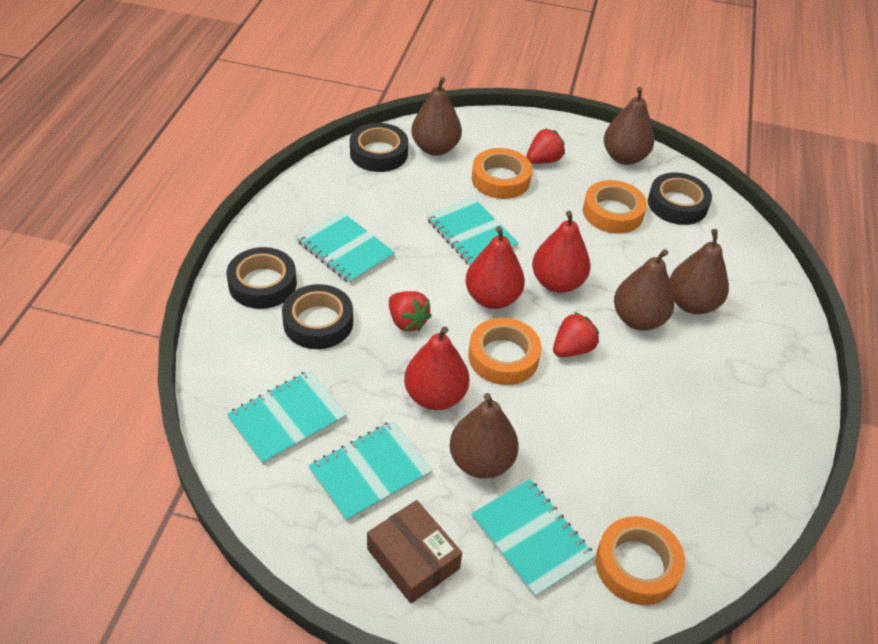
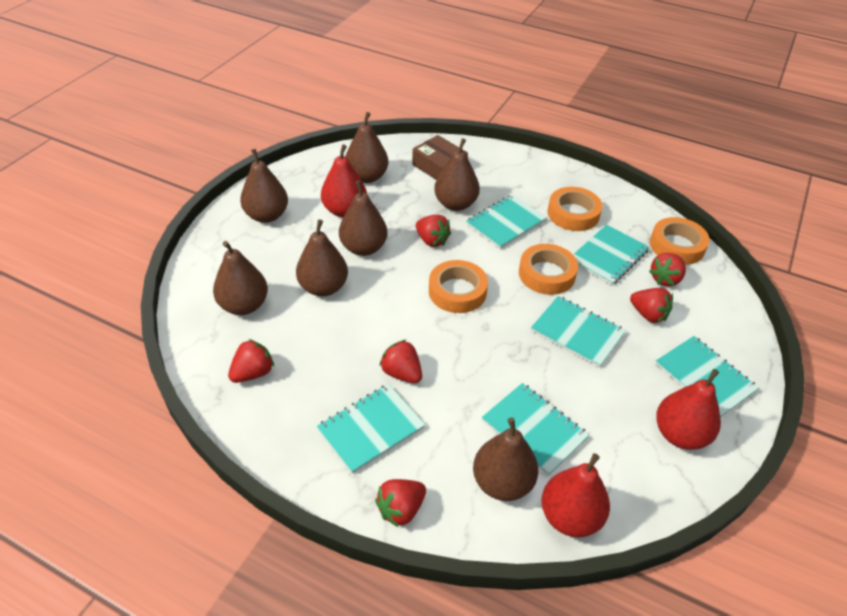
black tape: [226,247,297,309] [282,284,353,349] [350,123,408,172] [648,173,712,225] = 4 -> none = 0
brown pear: [411,77,462,156] [450,393,519,479] [604,87,654,165] [614,249,675,331] [670,229,729,314] = 5 -> [213,241,268,315] [240,149,288,223] [296,219,348,297] [339,181,388,256] [345,112,388,183] [434,138,480,211] [473,418,538,501] = 7
red strawberry: [389,291,432,332] [526,128,565,164] [553,312,599,357] = 3 -> [228,339,274,383] [375,479,426,528] [380,340,422,383] [416,215,451,247] [630,288,673,323] [649,253,686,286] = 6
turquoise notebook: [227,370,347,465] [296,211,395,284] [309,421,433,522] [427,197,519,265] [471,479,596,598] = 5 -> [317,384,425,474] [466,194,547,249] [482,383,589,476] [531,296,626,368] [573,225,649,285] [655,336,759,418] = 6

